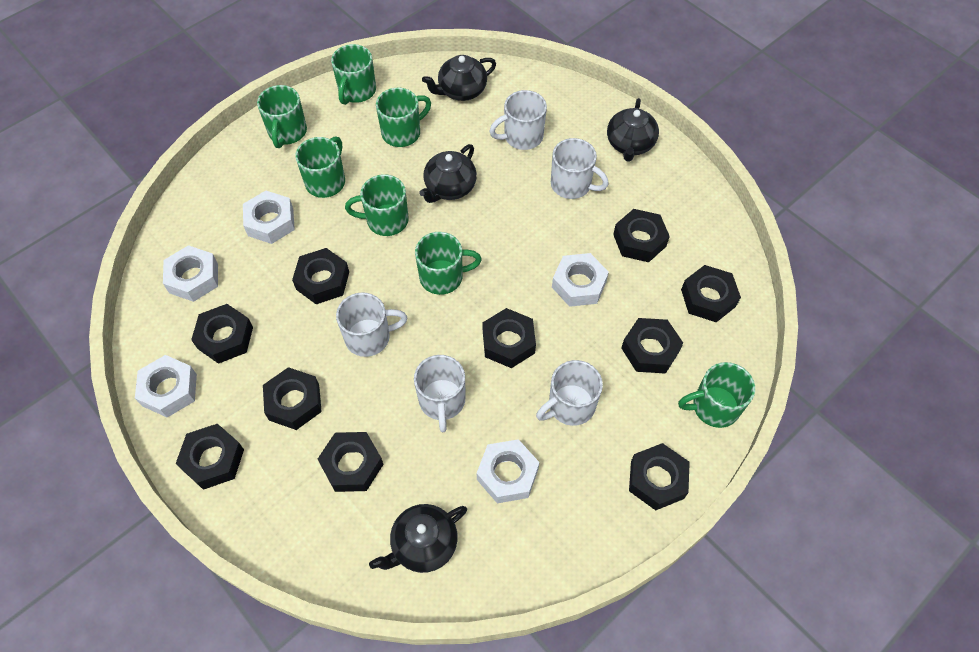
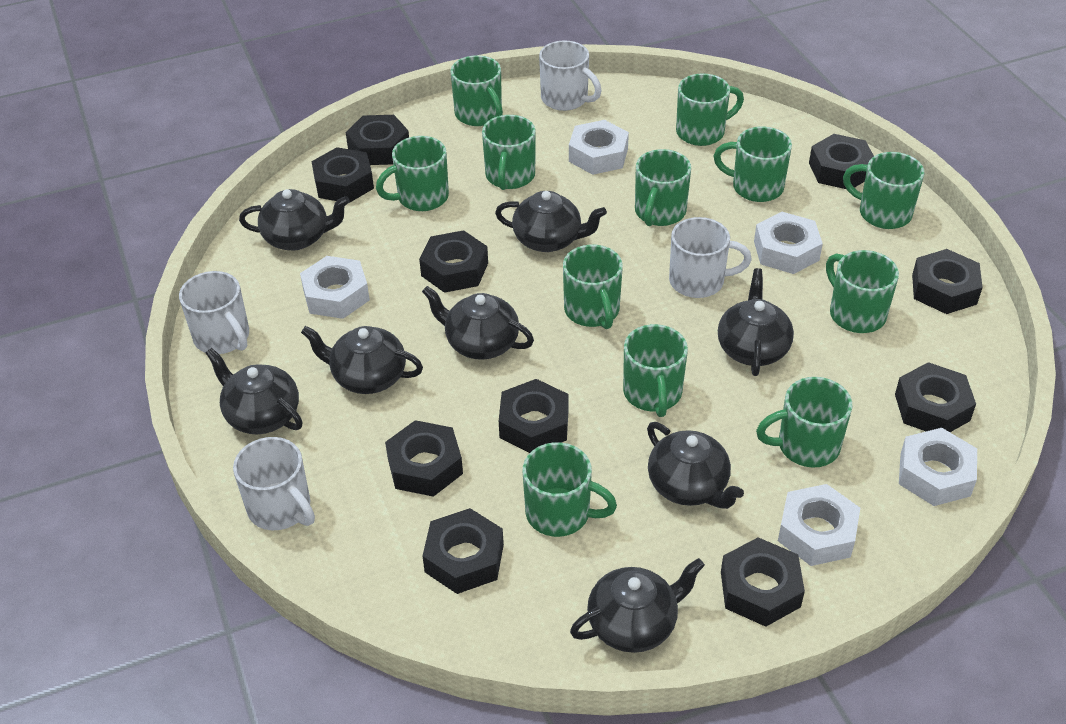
black teapot: [369,504,467,573] [419,144,477,203] [422,55,496,101] [607,98,659,162] = 4 -> [206,348,303,434] [239,189,350,250] [301,326,423,394] [422,286,534,360] [495,191,607,252] [570,558,705,653] [647,422,744,509] [718,268,794,376] = 8
green mug: [257,85,307,148] [295,136,345,198] [331,44,376,105] [345,174,409,236] [376,88,431,147] [415,232,482,295] [678,362,755,428] = 7 -> [376,136,449,211] [451,55,503,126] [482,115,536,190] [523,442,617,537] [563,245,623,329] [623,324,688,417] [635,149,691,226] [676,73,744,146] [714,127,792,202] [756,377,852,467] [826,250,899,333] [843,152,924,229] = 12
white mug: [336,292,407,357] [414,355,465,432] [489,90,547,150] [536,360,603,426] [551,138,609,199] = 5 -> [179,271,249,354] [233,437,315,530] [539,40,601,111] [669,217,752,298] = 4

